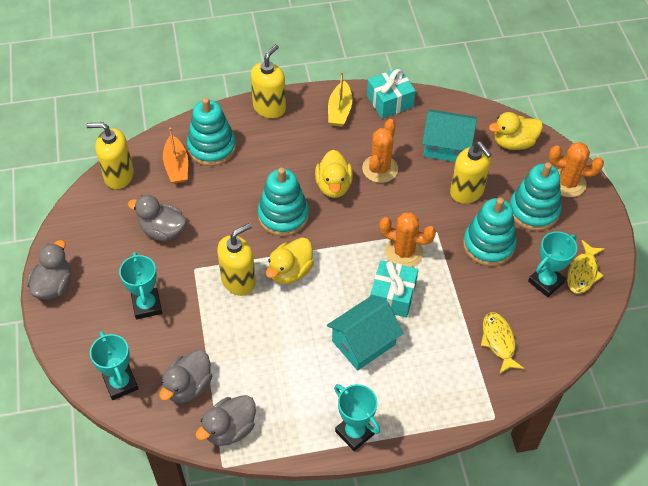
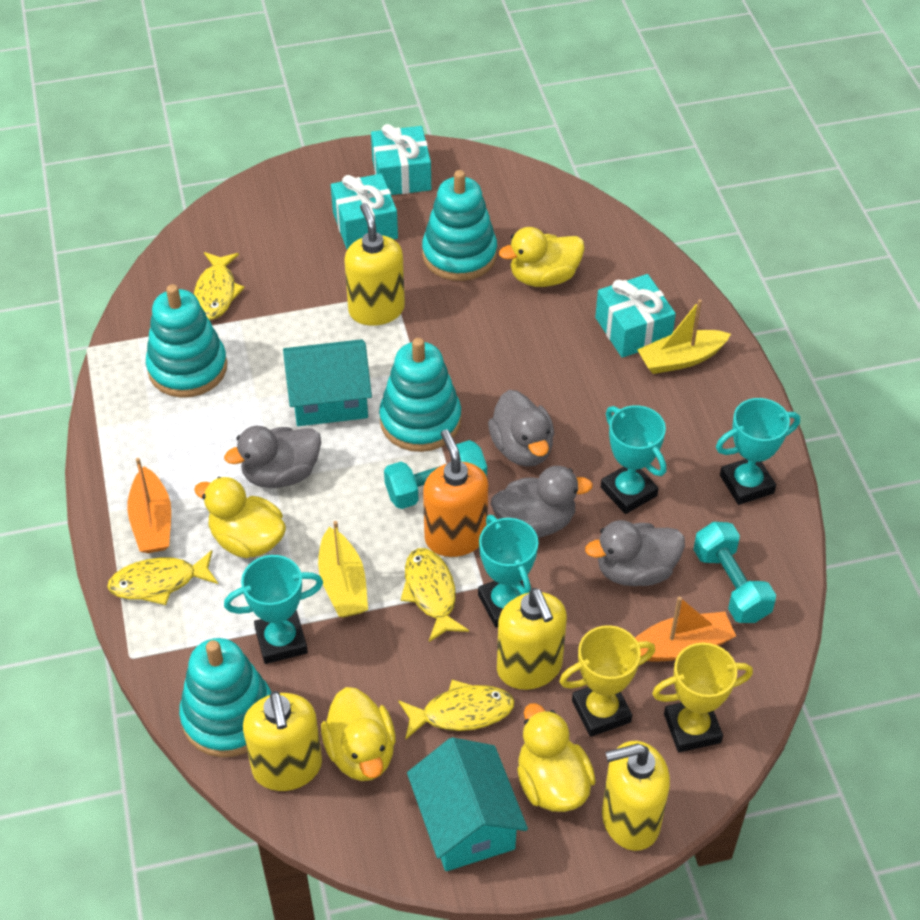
orange boat: [163,128,188,184] = 1 -> [127,458,171,553] [635,597,736,661] = 2
orange cactus: [362,119,398,183] [379,212,436,267] [549,142,604,197] = 3 -> none = 0
orange soap dispenser: none = 0 -> [423,430,488,557] = 1
turquoise dumbbell: none = 0 -> [384,440,487,509] [693,522,776,623] = 2
turquoise gift: [367,68,416,118] [370,260,418,318] = 2 -> [331,173,398,249] [371,124,431,195] [595,274,676,358] = 3
yellow boat: [328,72,352,127] = 1 -> [318,521,368,617] [637,299,731,374] = 2
yellow duck: [266,238,314,284] [315,150,353,198] [489,112,543,150] = 3 -> [194,477,286,558] [321,687,396,781] [499,227,585,287] [517,703,596,812] = 4
yellow fish: [481,312,524,374] [567,240,605,294] = 2 -> [107,550,218,605] [194,252,245,320] [398,680,514,740] [401,548,469,642] = 4
yellow trophy: none = 0 -> [559,625,655,737] [652,643,753,752] = 2

